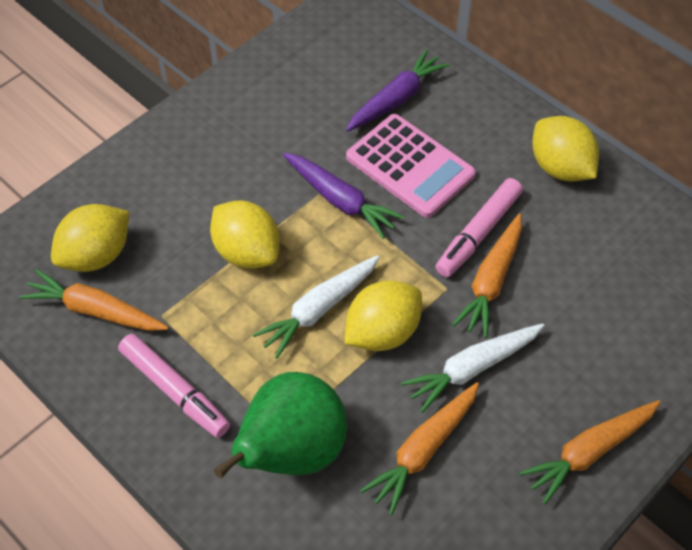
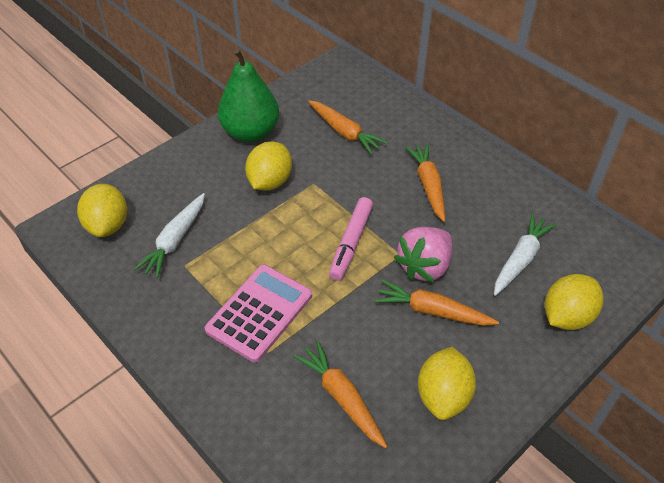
pink marker: [118,334,230,438] [435,178,523,277] = 2 -> [329,197,373,281] = 1
pink strawberry: none = 0 -> [394,227,452,283] = 1
purple carrot: [283,153,404,239] [346,49,450,132] = 2 -> none = 0

